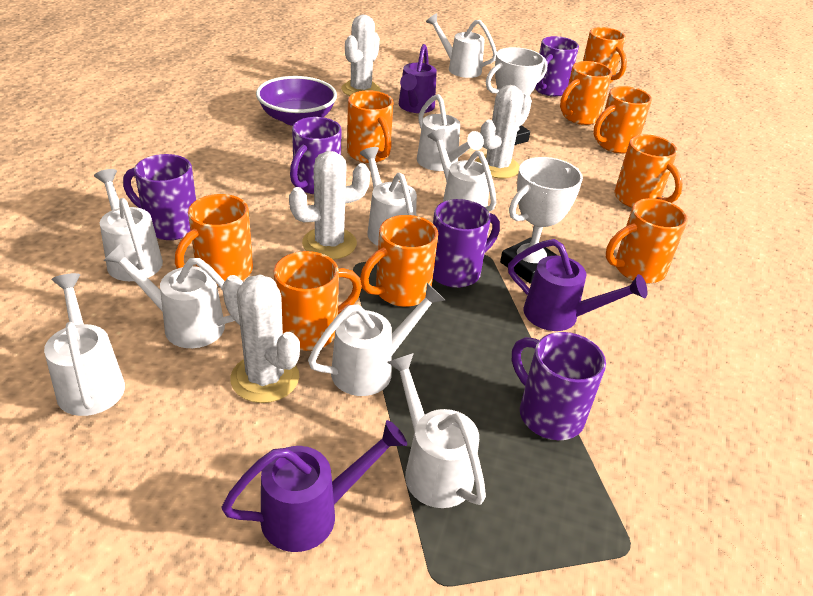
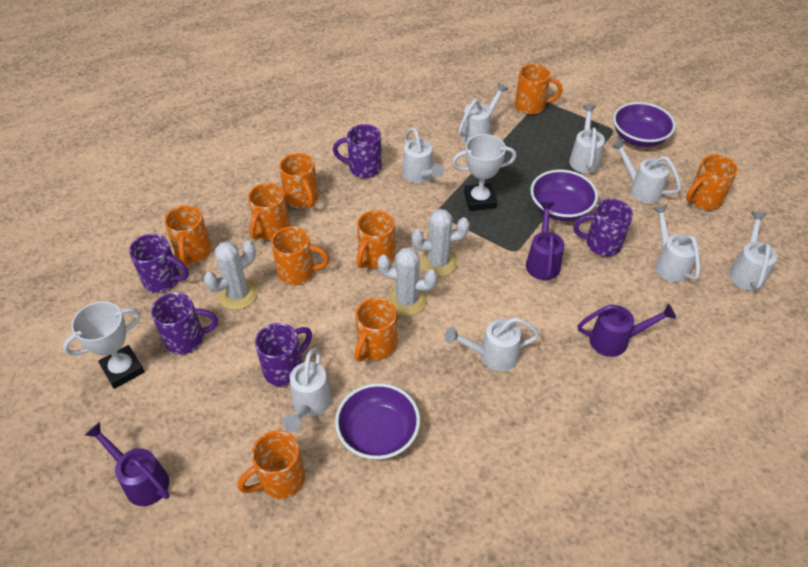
purple bowl: [256,76,337,126] = 1 -> [335,383,420,460] [530,170,598,221] [613,102,676,147] = 3
white cactus: [222,274,300,403] [289,151,370,259] [341,15,381,96] [476,85,532,178] = 4 -> [204,240,258,310] [378,247,437,316] [412,209,470,276] = 3
white watering can: [44,273,125,416] [94,169,163,281] [104,243,235,348] [308,283,446,396] [360,147,417,246] [387,353,486,508] [417,94,484,171] [426,13,497,78] [428,129,497,211] = 9 -> [283,348,332,431] [402,128,444,183] [445,317,540,371] [458,83,508,143] [569,104,605,173] [611,139,681,203] [653,205,700,282] [729,212,777,291] = 8

